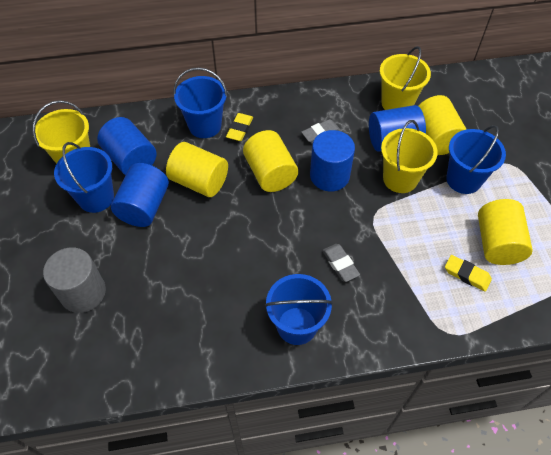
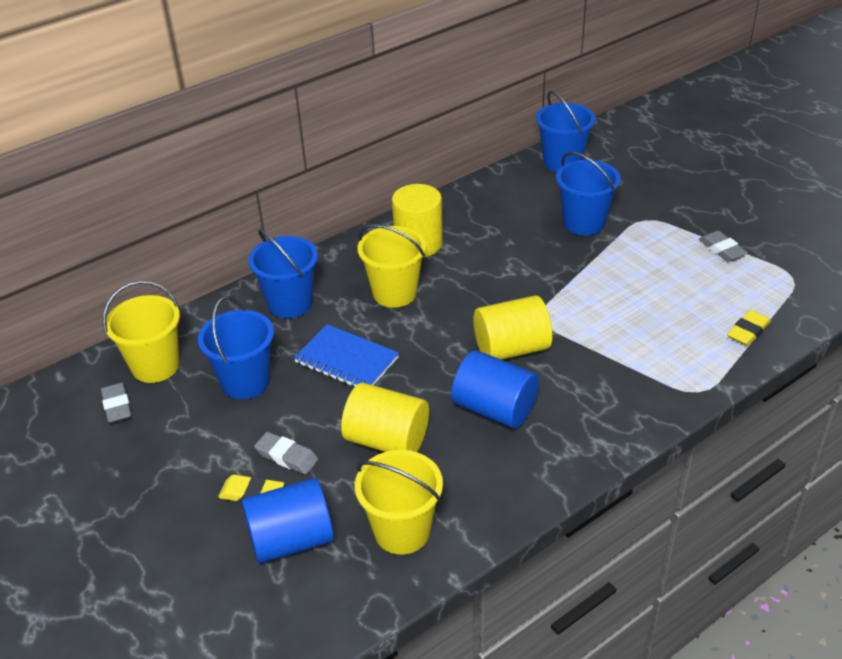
blue cylinder: [97,117,156,175] [111,163,169,227] [310,130,355,192] [369,105,426,152] = 4 -> [242,478,334,563] [452,350,539,429] = 2
blue notebook: none = 0 -> [294,324,399,388] = 1
grey cylinder: [43,247,106,313] = 1 -> none = 0
grey eraser: [301,119,341,144] [322,244,360,282] = 2 -> [101,383,132,423] [254,432,318,475] [699,231,748,262] = 3
yellow cylinder: [166,142,228,197] [243,130,298,192] [418,95,467,155] [478,199,533,265] = 4 -> [341,383,429,452] [392,184,443,258] [474,296,552,360] = 3

